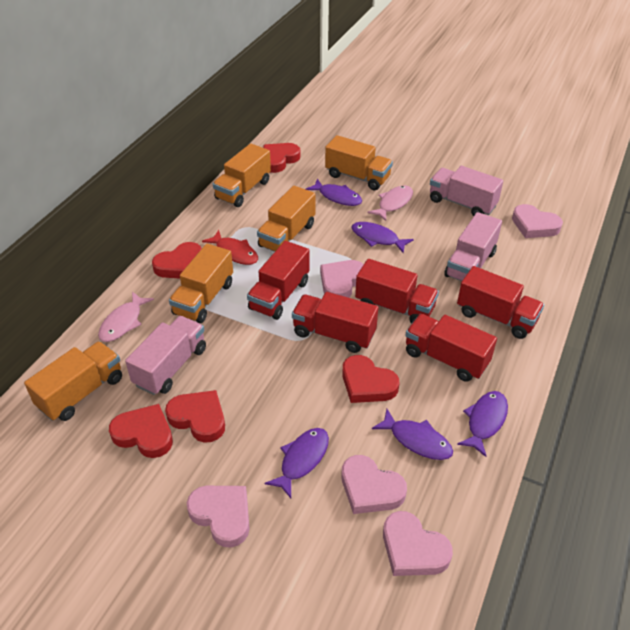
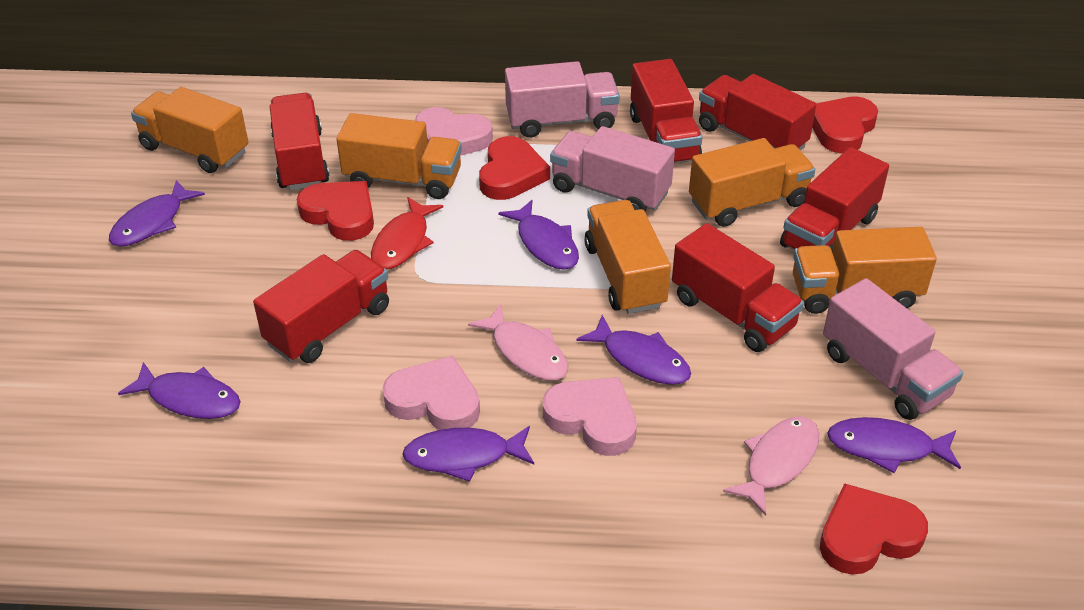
pink heart: [187,486,250,548] [320,260,364,298] [341,455,407,514] [383,511,453,576] [512,204,563,238] = 5 -> [383,356,480,430] [415,107,493,156] [543,377,637,456] = 3
purple fish: [265,428,329,498] [306,179,362,206] [351,222,414,253] [372,409,453,460] [457,391,508,457] = 5 -> [109,180,205,247] [118,362,241,419] [403,426,534,482] [498,200,579,270] [576,315,691,385] [827,417,961,473] = 6
red heart: [109,404,173,458] [152,242,202,278] [165,390,225,443] [263,143,300,173] [342,355,399,403] = 5 -> [297,181,374,241] [479,136,550,200] [812,96,878,153] [820,483,928,575] = 4
red truck: [247,241,310,320] [292,292,378,353] [355,259,439,324] [405,314,497,382] [457,266,544,339] = 5 -> [253,250,389,363] [270,93,330,190] [630,59,702,163] [672,223,804,352] [699,74,816,151] [780,147,889,250] = 6

